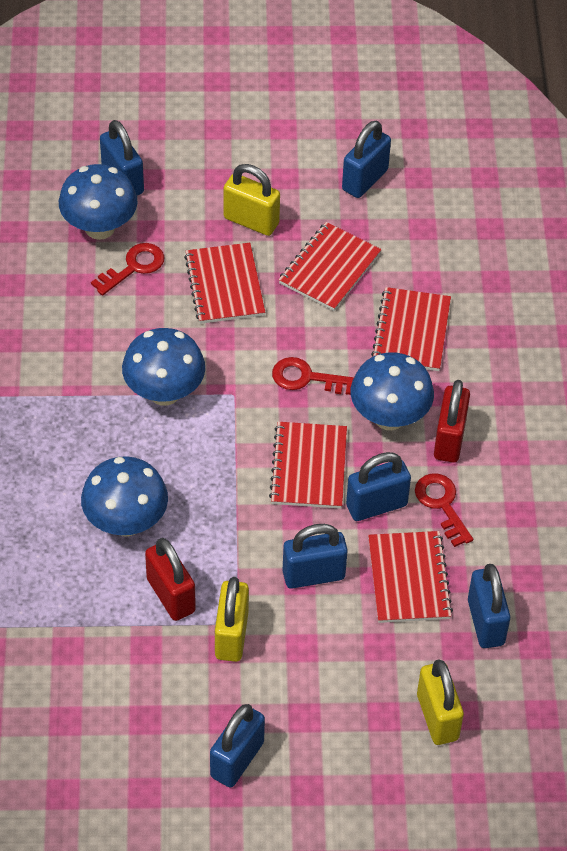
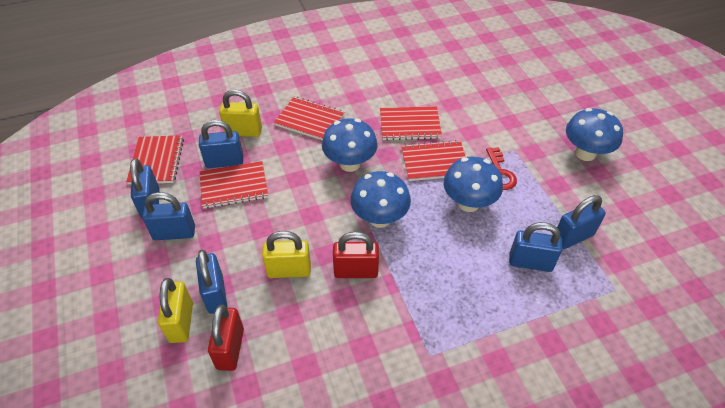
red key: [91,243,164,296] [272,357,354,395] [415,473,473,547] = 3 -> [486,147,517,190] = 1

